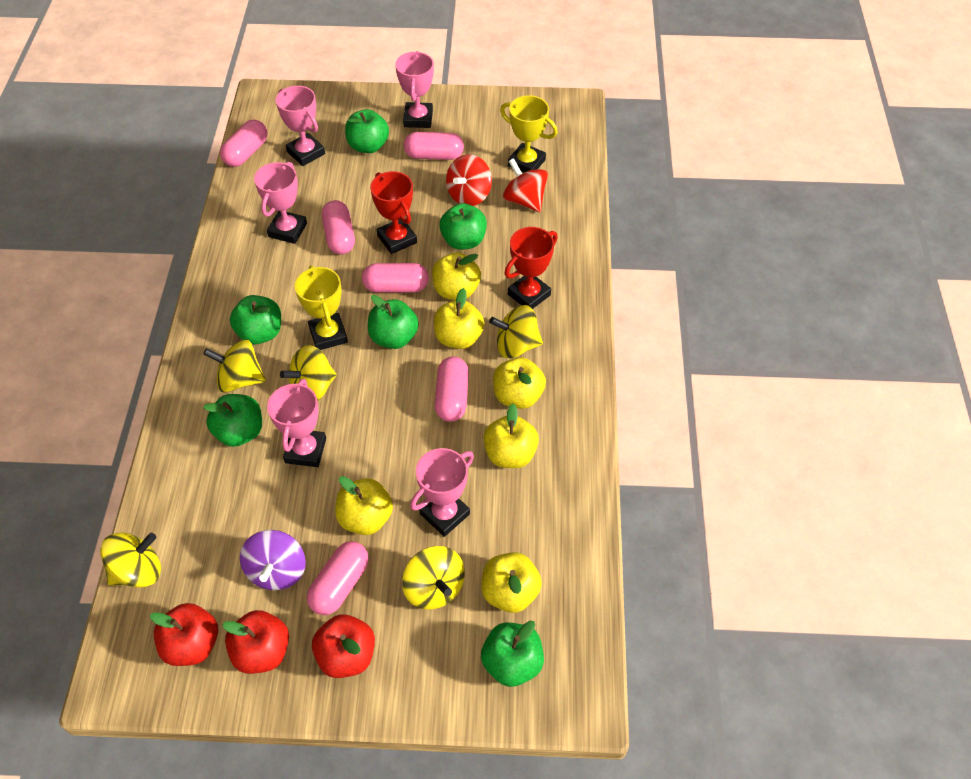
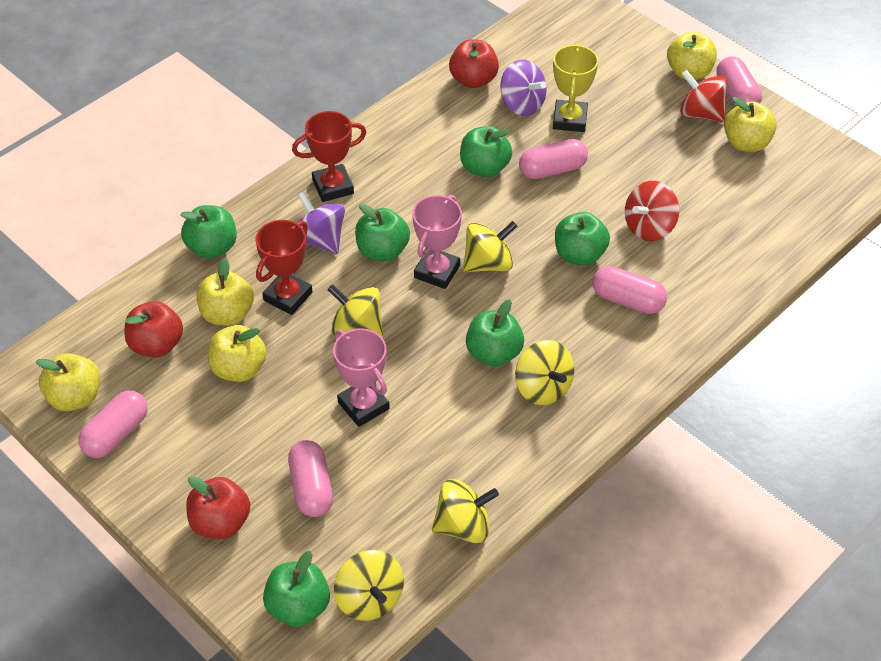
pink capsule: [220,120,268,167] [307,541,369,615] [322,200,355,254] [362,263,429,293] [404,132,464,160] [435,356,469,422] = 6 -> [78,390,148,458] [288,440,333,517] [519,139,588,179] [592,266,667,314] [717,56,762,107] = 5
pink trophy: [254,162,307,244] [267,379,326,467] [276,86,325,166] [395,51,434,128] [410,448,474,537] = 5 -> [333,328,390,427] [412,195,462,289] = 2
purple spinning top: [240,530,306,590] = 1 -> [298,191,345,254] [500,60,547,116] = 2
yellow apple: [335,476,393,535] [432,253,481,300] [434,288,485,349] [481,552,542,613] [483,404,539,468] [493,357,546,409] = 6 -> [35,353,100,411] [197,257,254,326] [208,325,267,382] [667,31,717,80] [724,97,777,152] = 5
yellow trophy: [295,265,348,350] [500,95,558,173] = 2 -> [553,44,598,132] = 1

